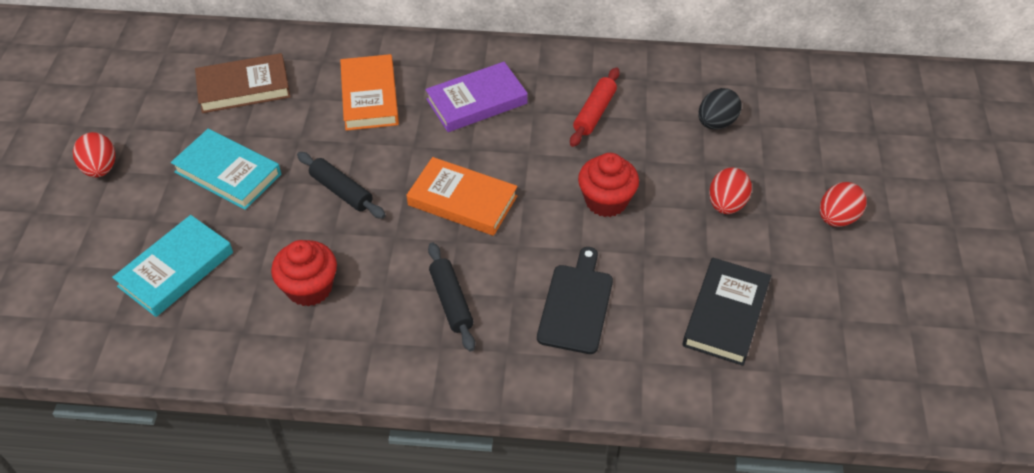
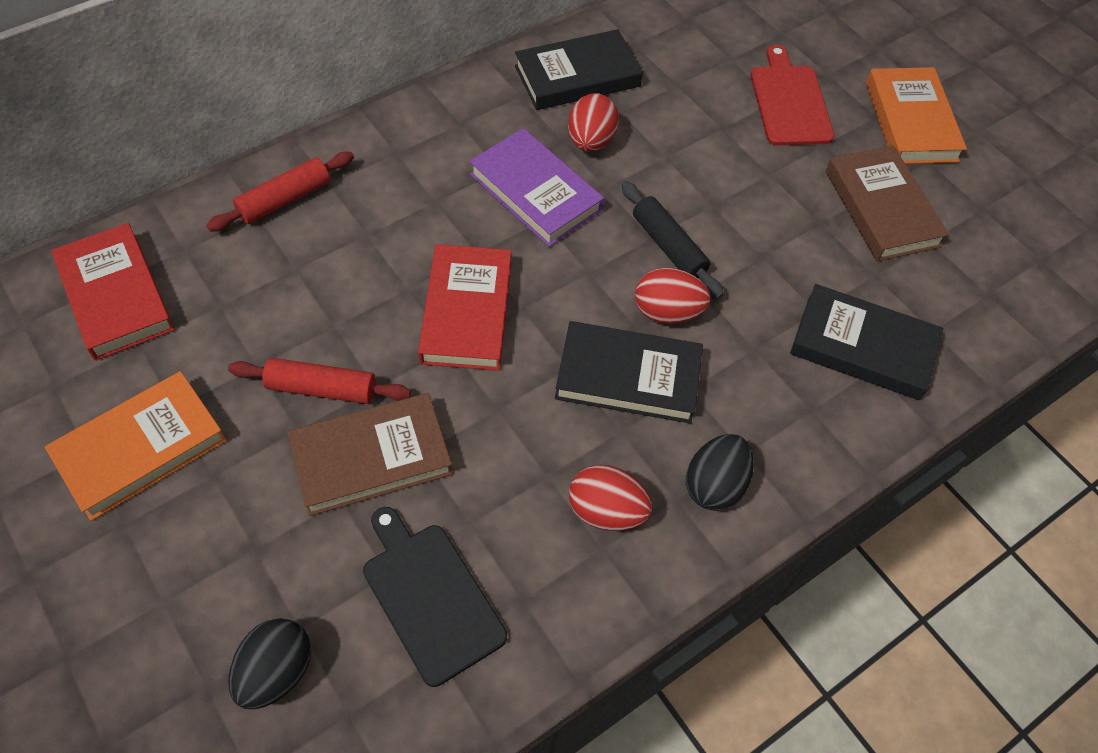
black book: [682,258,771,366] = 1 -> [515,29,643,110] [555,321,703,423] [790,284,943,400] = 3
black egg: [698,88,742,129] = 1 -> [228,618,312,709] [686,434,754,511] = 2
black rolling pin: [297,152,386,219] [428,243,475,352] = 2 -> [621,181,724,299] = 1
brown book: [195,53,290,113] = 1 -> [288,393,453,516] [826,146,949,261] = 2
red book: none = 0 -> [51,223,175,361] [418,244,512,371] = 2
red cupcake: [271,240,337,307] [578,153,639,217] = 2 -> none = 0
red cutting board: none = 0 -> [751,45,834,145] = 1
red rolling pin: [570,67,620,147] = 1 -> [206,152,354,232] [228,358,411,404] = 2
turquoise book: [112,215,233,317] [171,129,281,210] = 2 -> none = 0

